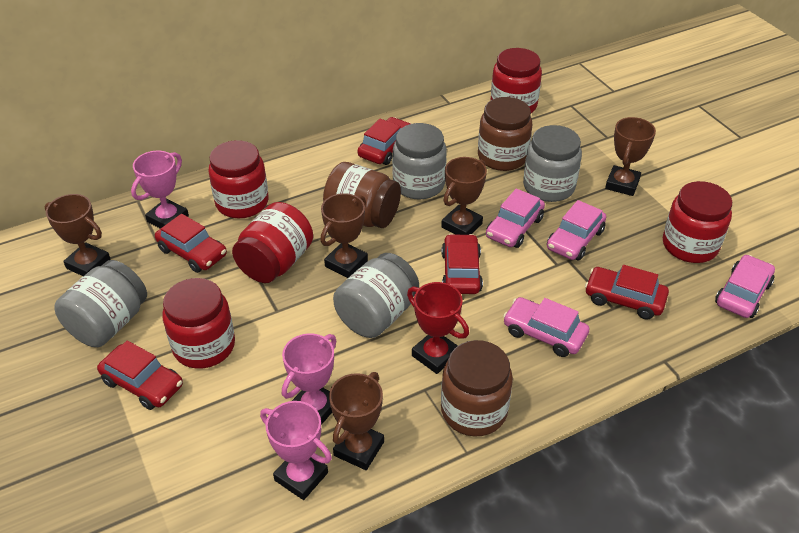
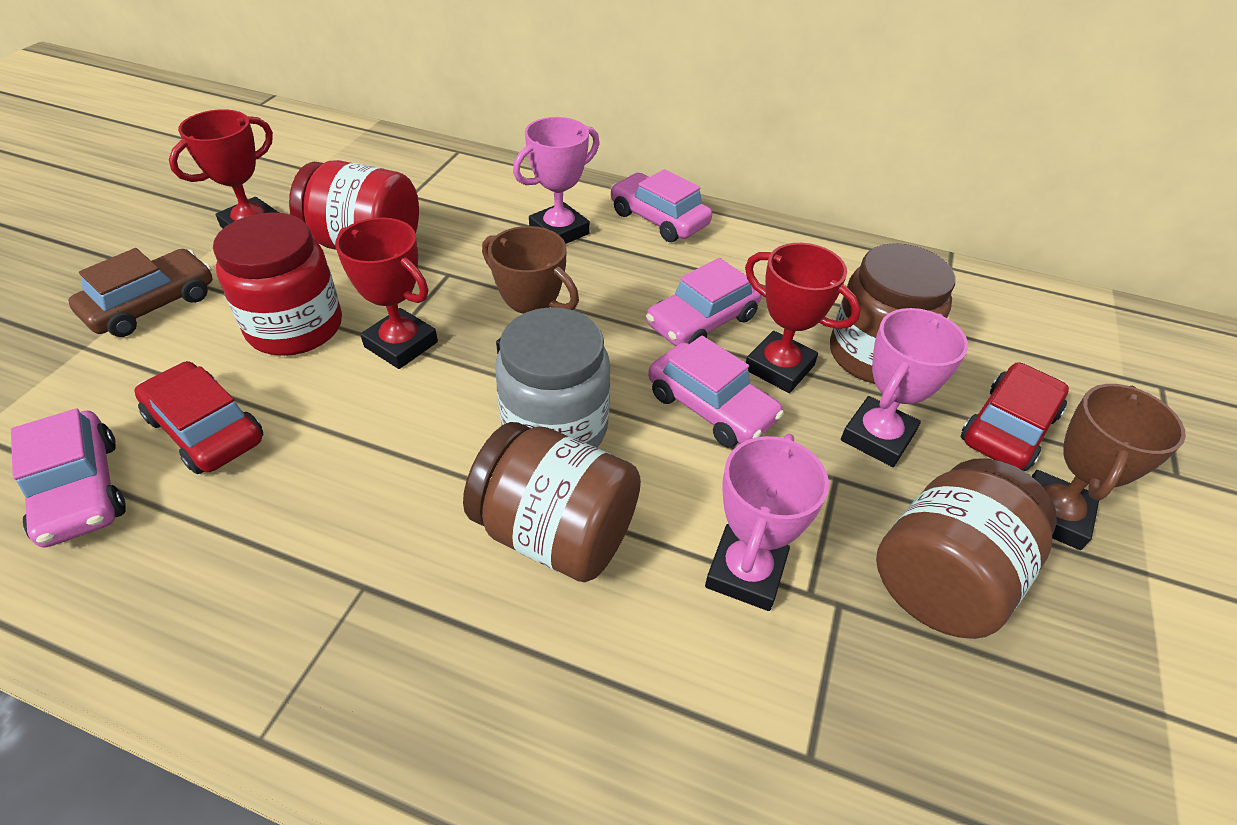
brown car: none = 0 -> [68,248,213,337] = 1
brown trophy: [45,194,111,276] [321,193,368,278] [329,372,384,470] [441,157,487,235] [605,117,656,196] = 5 -> [482,226,579,354] [1032,384,1186,550] = 2
grey jar: [54,260,147,347] [333,253,419,338] [392,123,447,200] [523,125,582,202] = 4 -> [495,307,610,447] = 1
red car: [97,341,183,410] [155,214,227,273] [357,117,412,165] [441,234,483,294] [585,265,669,320] = 5 -> [134,361,263,474] [961,362,1069,471] = 2
red jar: [162,278,235,369] [208,140,268,218] [232,202,313,283] [491,48,542,113] [663,181,732,263] = 5 -> [213,213,342,356] [289,160,419,250] = 2
red trophy: [407,282,469,374] = 1 -> [169,109,279,228] [335,217,438,369] [745,243,861,393] = 3

